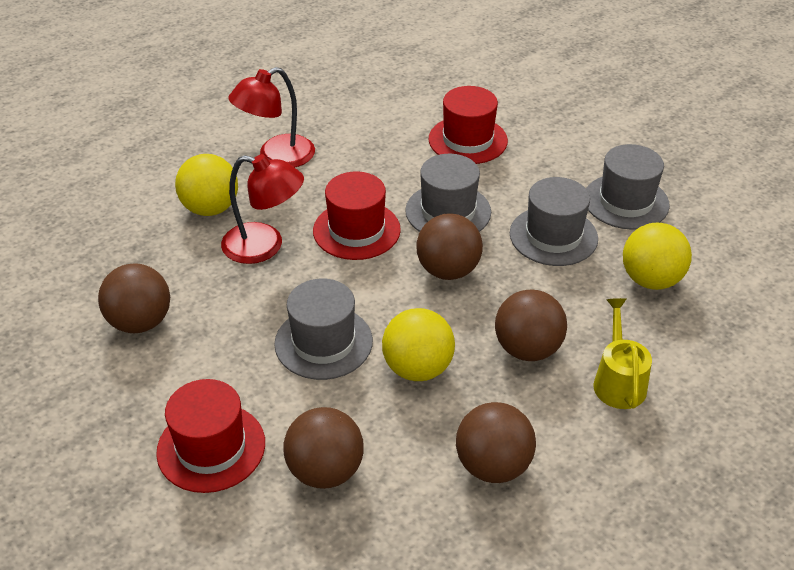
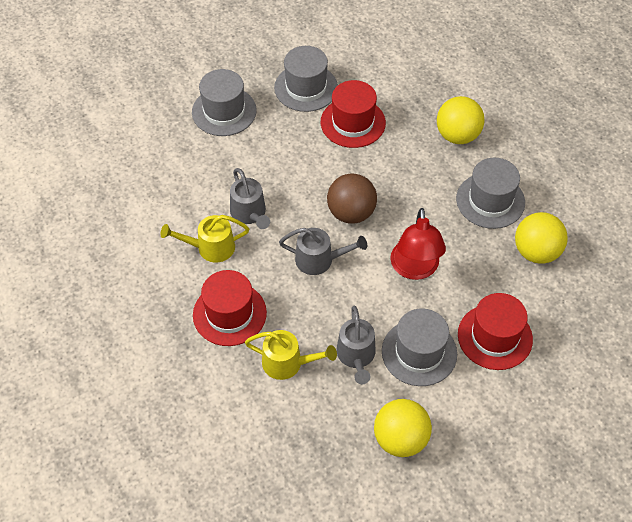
brown ball: [98,263,170,333] [283,407,364,489] [416,213,483,280] [456,402,536,483] [495,290,567,361] = 5 -> [327,174,377,224] = 1
grey watering can: none = 0 -> [230,168,270,229] [279,228,367,275] [337,305,375,384] = 3
red lamp: [221,154,304,264] [228,67,315,167] = 2 -> [390,208,446,280] = 1
yellow watering can: [593,298,652,409] = 1 -> [160,215,249,263] [245,330,337,380] = 2

